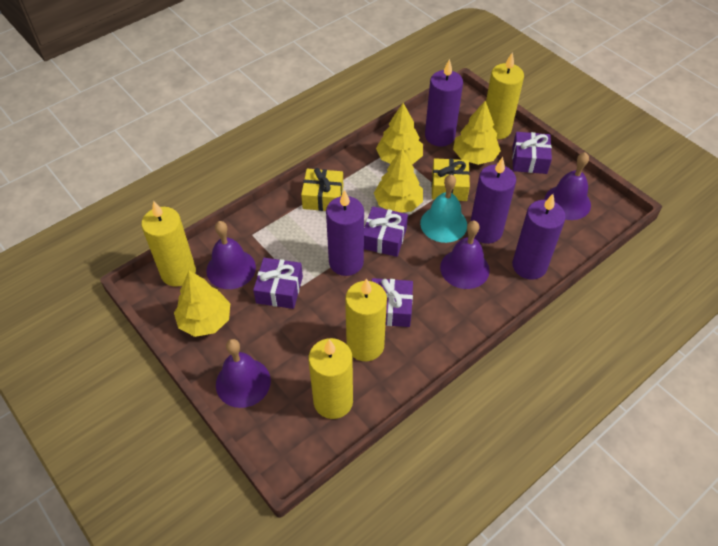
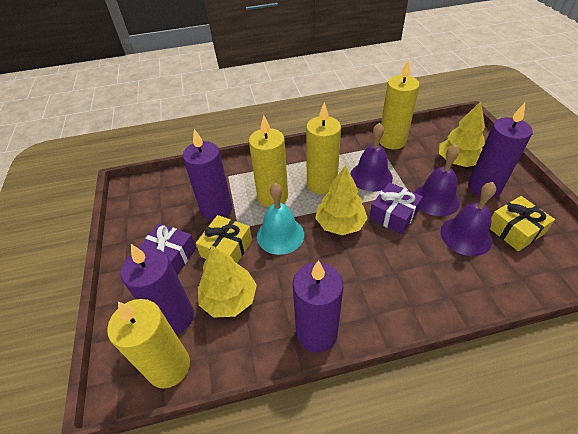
purple bell: [206,221,256,289] [216,339,271,408] [440,221,490,289] [545,152,591,220] = 4 -> [350,123,393,192] [414,145,460,216] [441,182,496,256] = 3
purple gift: [253,258,303,309] [364,206,408,257] [372,278,413,327] [512,132,552,174] = 4 -> [138,223,196,275] [369,182,423,235] = 2
yellow tree: [174,271,230,337] [374,149,423,213] [376,103,423,165] [453,101,501,165] = 4 -> [198,246,257,318] [315,165,368,235] [439,101,485,167] = 3

